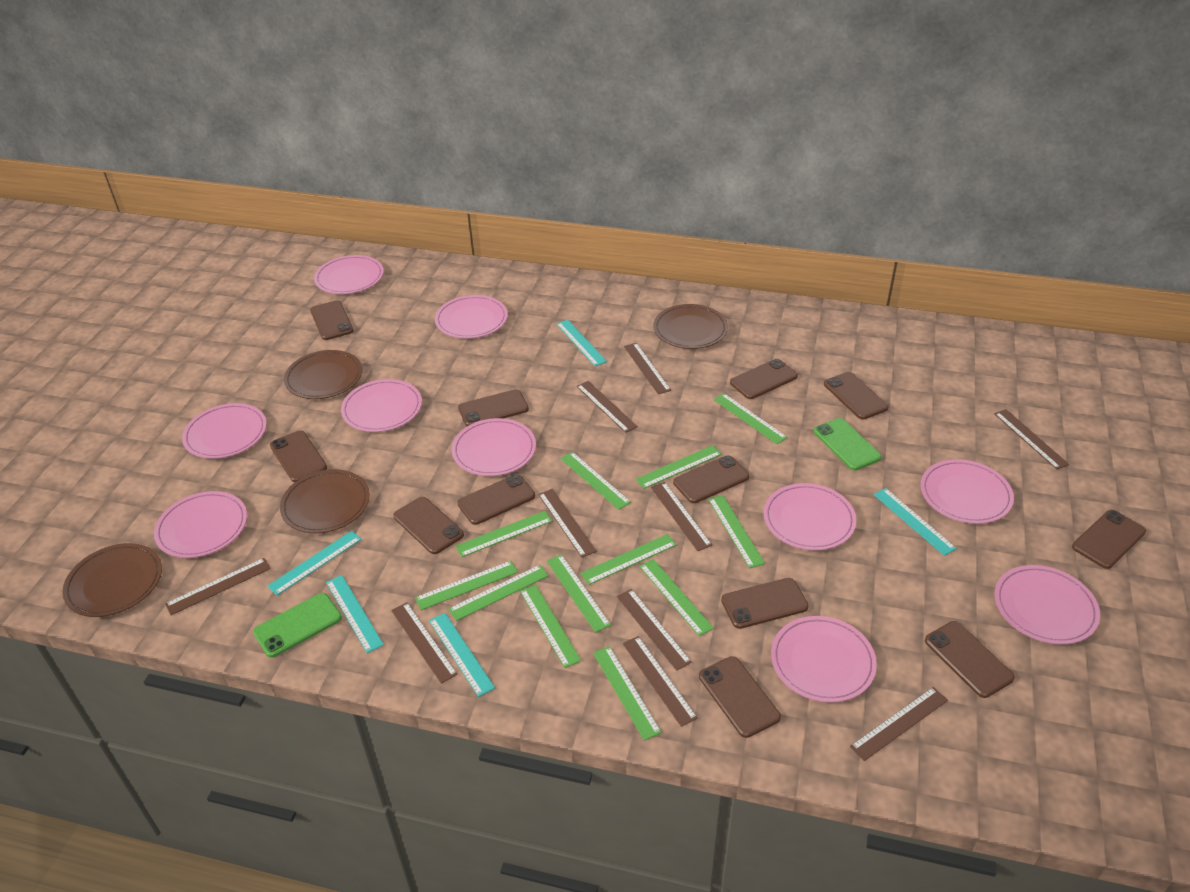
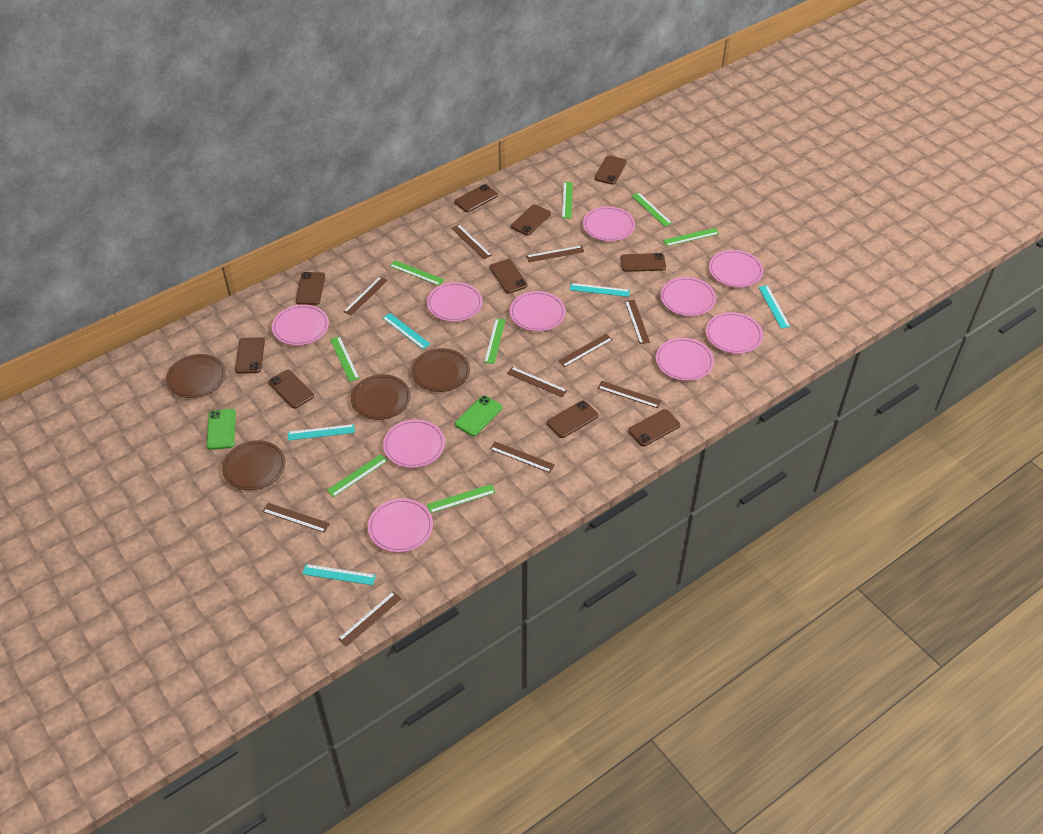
brown phone: [270,430,327,482] [310,300,354,340] [393,497,464,554] [457,474,535,525] [458,389,529,426] [673,455,749,503] [699,656,781,738] [721,578,809,629] [730,359,798,399] [824,372,889,419] [925,621,1015,698] [1072,510,1146,569] = 12 -> [235,337,265,374] [268,370,314,409] [296,272,325,305] [454,184,498,212] [490,259,527,293] [511,204,551,235] [547,400,598,438] [595,156,627,185] [621,253,666,272] [628,409,681,446] = 10
green ruler: [415,561,518,610] [448,565,549,621] [455,511,552,557] [520,584,581,668] [547,554,611,632] [560,452,631,510] [581,534,676,585] [593,646,662,741] [636,445,722,489] [639,559,714,636] [708,495,765,568] [714,393,788,444] = 12 -> [327,454,388,497] [330,336,360,382] [390,260,444,286] [427,484,496,513] [484,318,506,364] [562,182,573,218] [631,192,672,227] [663,228,719,246] = 8

